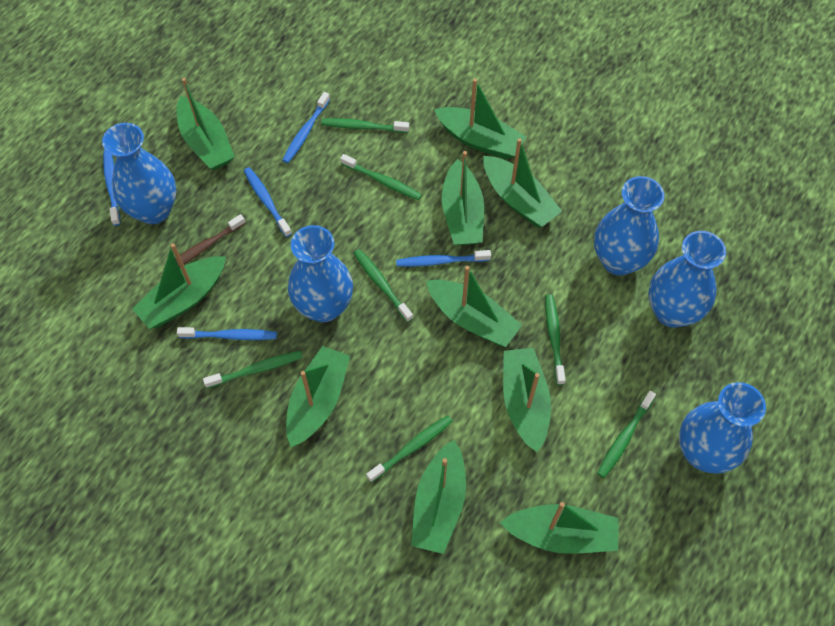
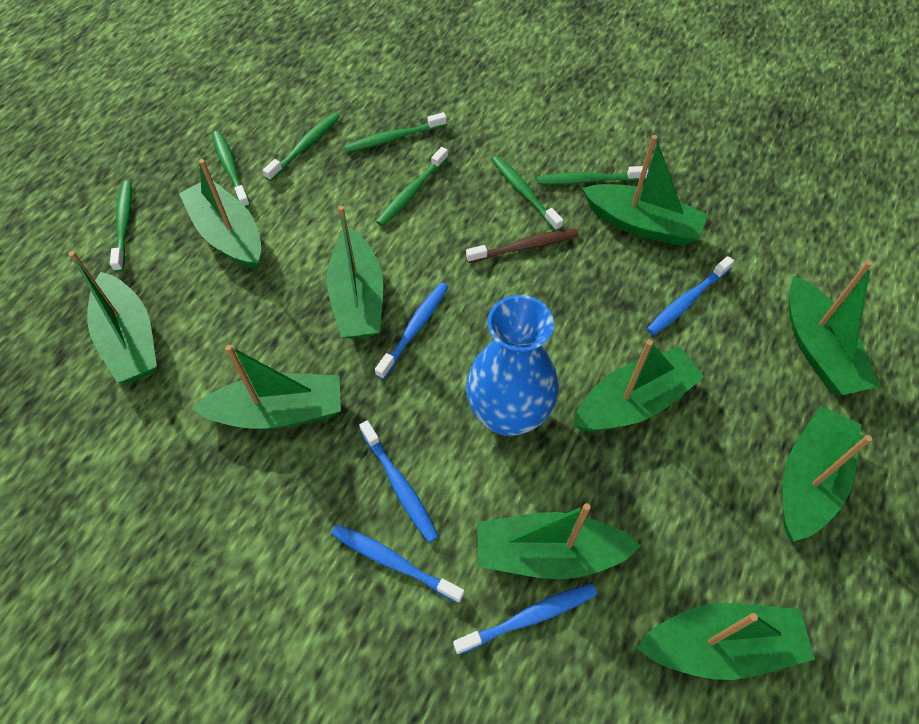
blue vase: [102,123,176,224] [288,225,353,322] [594,176,664,276] [648,231,726,328] [679,382,766,474] = 5 -> [466,295,558,436] = 1

